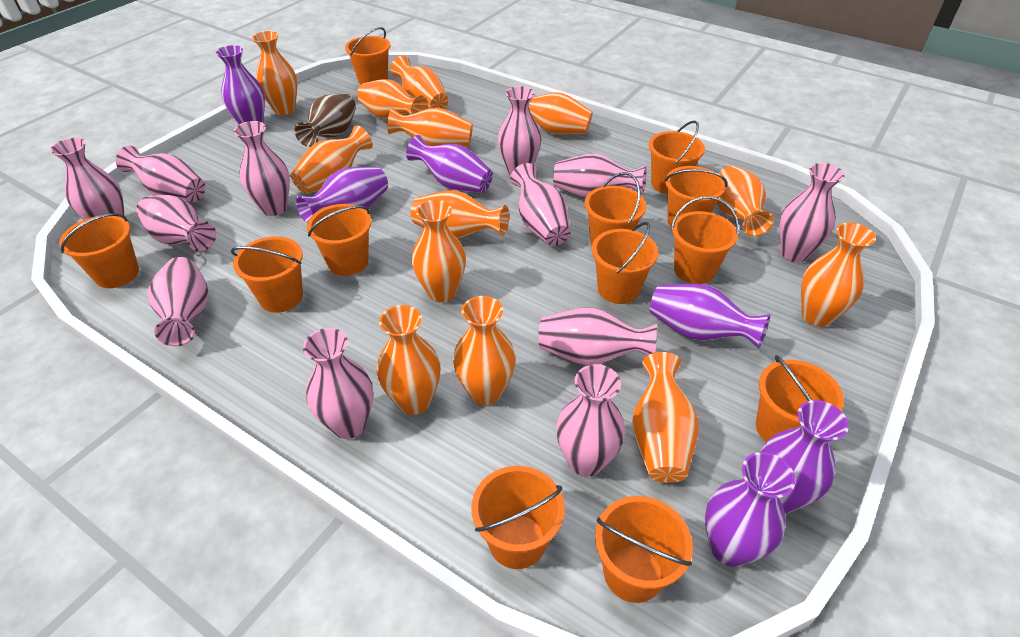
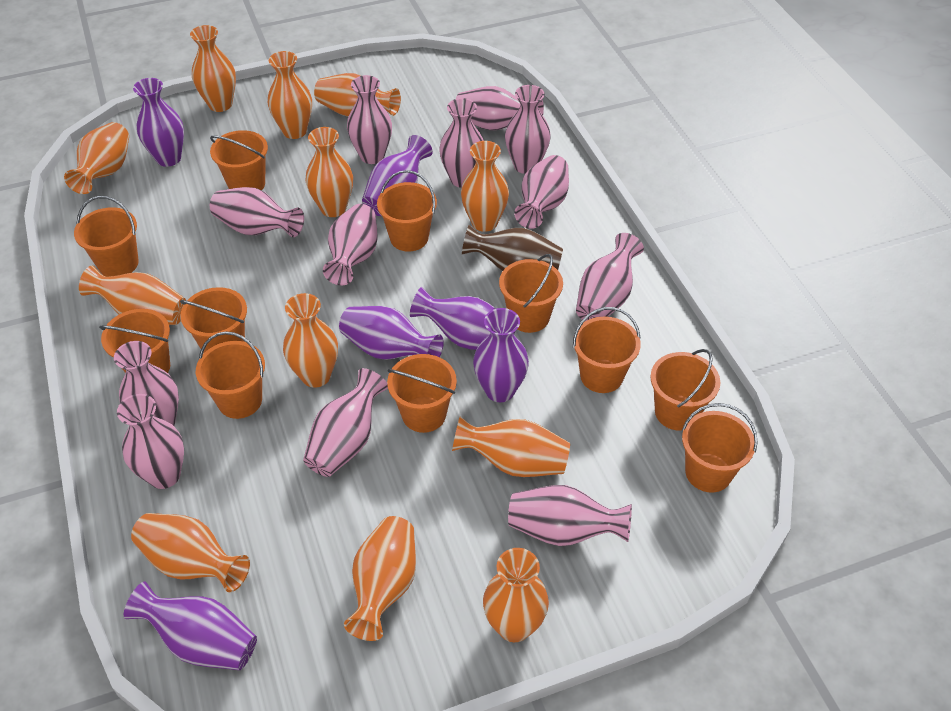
orange bucket: [59,213,139,288] [231,236,303,313] [307,204,371,276] [345,27,390,85] [472,466,565,569] [584,172,646,246] [592,222,659,304] [595,496,693,603] [649,120,705,194] [664,166,728,226] [671,196,739,284] [756,355,844,442] = 12 -> [74,196,139,277] [99,309,170,373] [180,287,247,353] [196,331,265,419] [210,130,268,190] [377,170,437,252] [387,354,457,433] [499,254,563,333] [573,307,641,393] [650,349,720,431] [682,403,758,493] = 11
orange vase: [252,31,298,115] [291,125,373,194] [357,79,428,120] [377,305,441,415] [387,108,473,147] [390,56,448,109] [411,190,509,239] [412,200,466,302] [453,296,516,405] [510,92,593,135] [632,352,699,483] [717,166,774,237] [801,222,876,327] = 13 -> [64,122,129,194] [79,266,186,325] [131,513,250,592] [190,25,236,112] [268,51,312,139] [283,293,338,388] [306,127,353,217] [314,73,401,117] [344,516,416,641] [452,417,570,477] [461,141,509,232] [483,548,549,642] = 12

